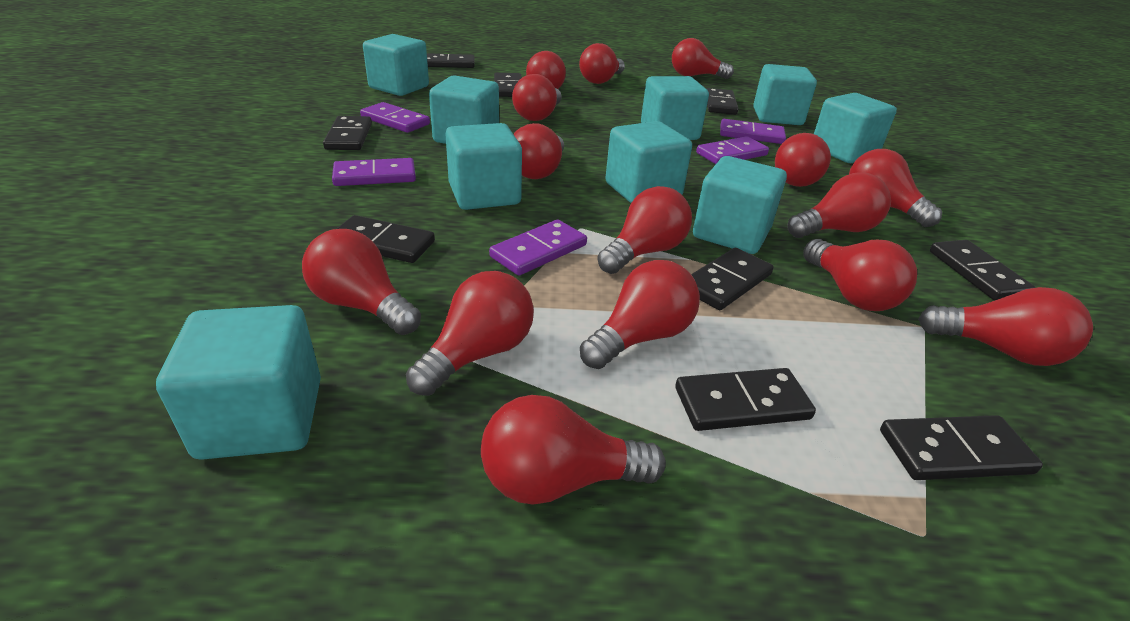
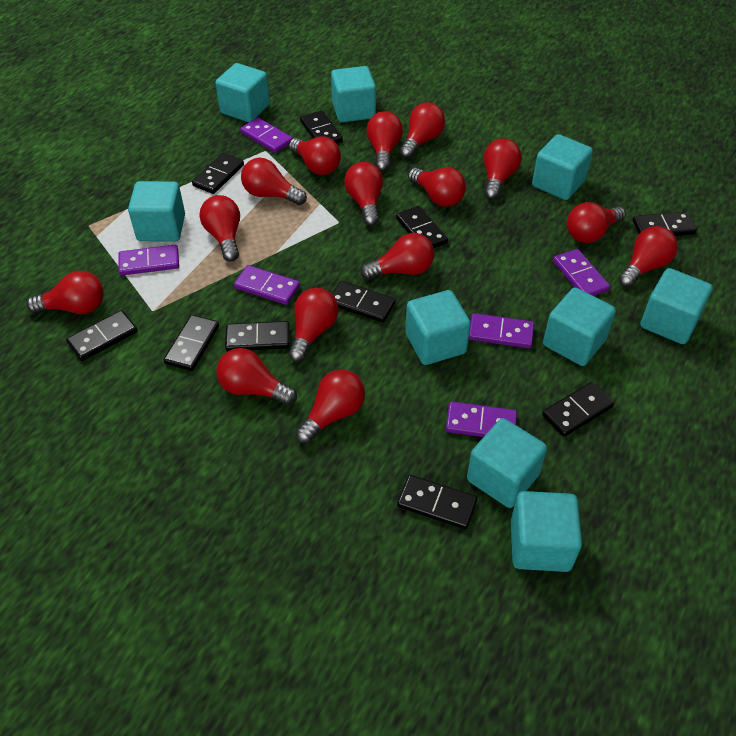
black domino: [323,116,372,150] [336,215,435,263] [427,53,475,68] [494,73,522,97] [675,368,816,431] [691,248,774,310] [707,88,738,115] [880,415,1043,480] [930,240,1036,300] = 9 -> [66,310,138,361] [164,315,219,371] [192,153,244,194] [225,321,290,351] [300,111,343,144] [332,281,395,323] [396,206,448,248] [397,475,477,529] [542,382,614,437] [633,212,696,236] = 10
purple domino: [332,158,416,186] [360,102,430,133] [489,219,587,276] [696,136,769,164] [720,119,786,144] = 5 -> [119,245,179,275] [234,265,300,305] [240,118,293,153] [446,401,517,437] [469,313,534,348] [553,249,610,296] = 6

